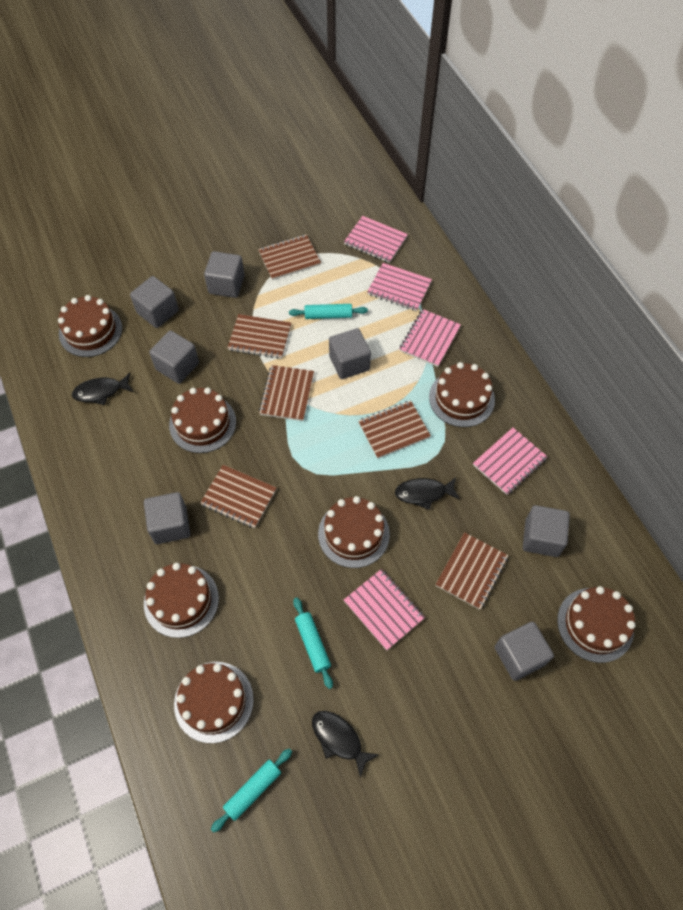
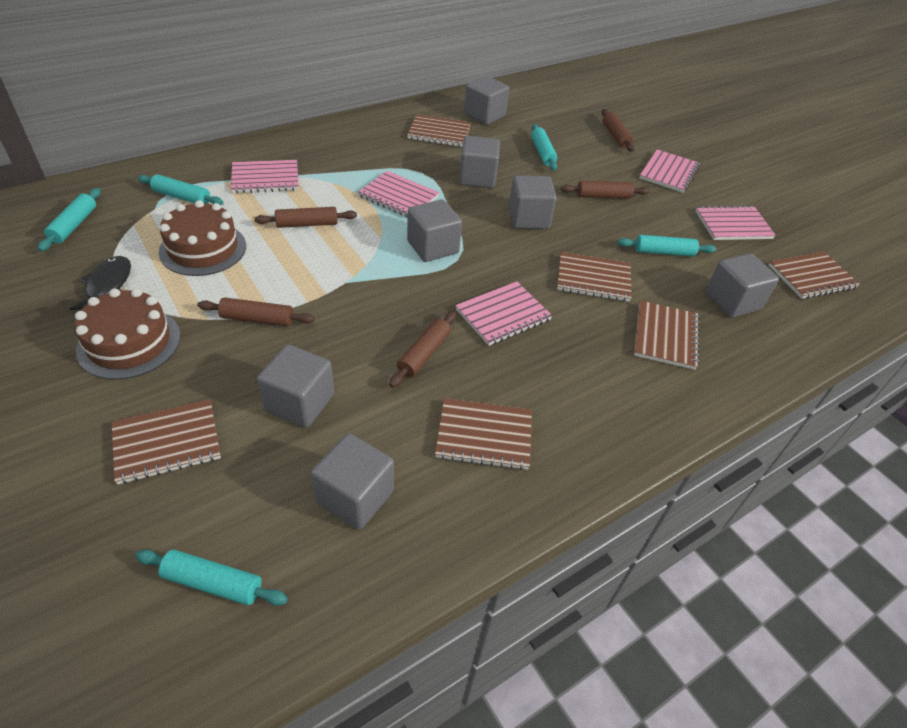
black fish: [72,373,134,405] [312,711,379,778] [395,477,460,510] = 3 -> [70,256,131,310] = 1
brown cake: [58,295,122,357] [144,563,219,638] [169,387,236,453] [174,662,254,743] [318,496,390,568] [429,362,495,427] [557,586,635,663] = 7 -> [74,288,181,380] [159,200,246,276] = 2
brown rolling pin: none = 0 -> [197,297,314,326] [254,207,357,228] [389,311,456,388] [561,181,650,199] [601,109,635,152] = 5
turquoise rolling pin: [211,749,292,833] [289,304,368,319] [293,597,333,689] = 3 -> [38,188,101,251] [135,550,288,606] [138,174,224,205] [531,124,557,171] [617,235,716,257] = 5

